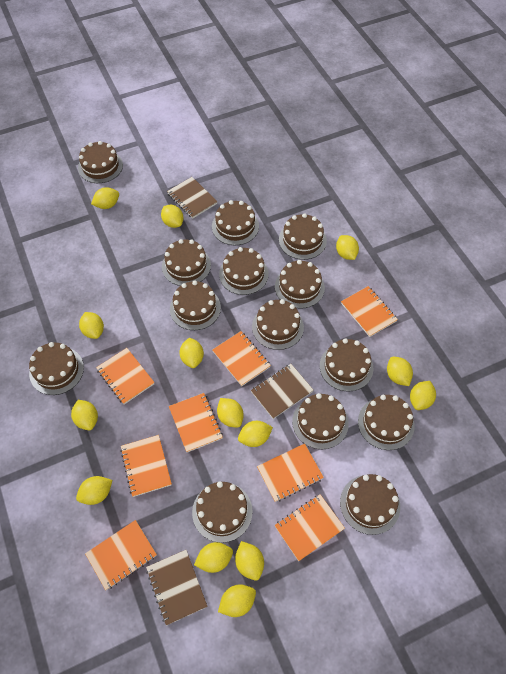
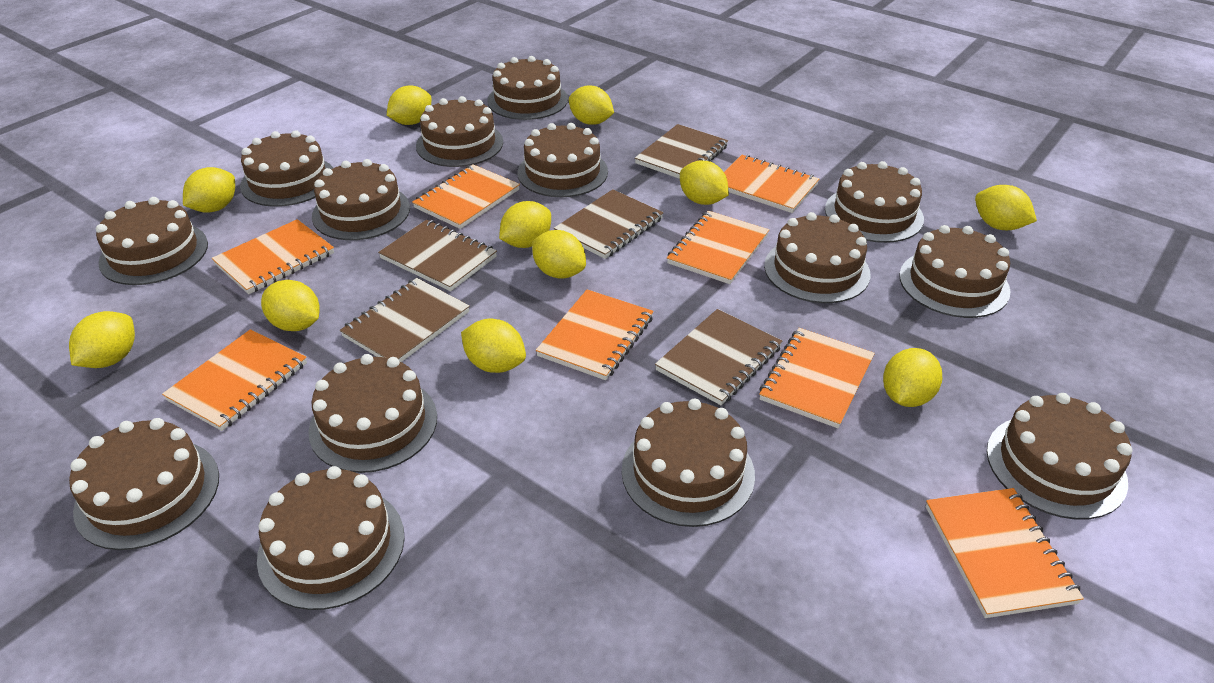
brown notebook: [146,550,208,625] [167,177,218,219] [251,364,314,419] = 3 -> [340,278,470,362] [378,220,497,291] [554,189,664,259] [635,124,728,179] [655,309,782,405] = 5
yellow lemon: [71,400,98,430] [76,476,113,505] [79,312,104,339] [91,187,119,209] [161,205,183,228] [179,338,204,368] [194,542,233,573] [217,398,244,428] [218,584,256,617] [235,541,264,581] [238,421,273,447] [336,235,359,260] [387,357,413,386] [410,381,436,410] = 14 -> [69,311,135,368] [183,167,235,213] [261,280,320,331] [387,85,432,125] [461,319,526,373] [499,201,551,248] [532,230,586,279] [569,85,614,125] [680,161,729,205] [883,348,942,407] [975,185,1037,230] = 11

